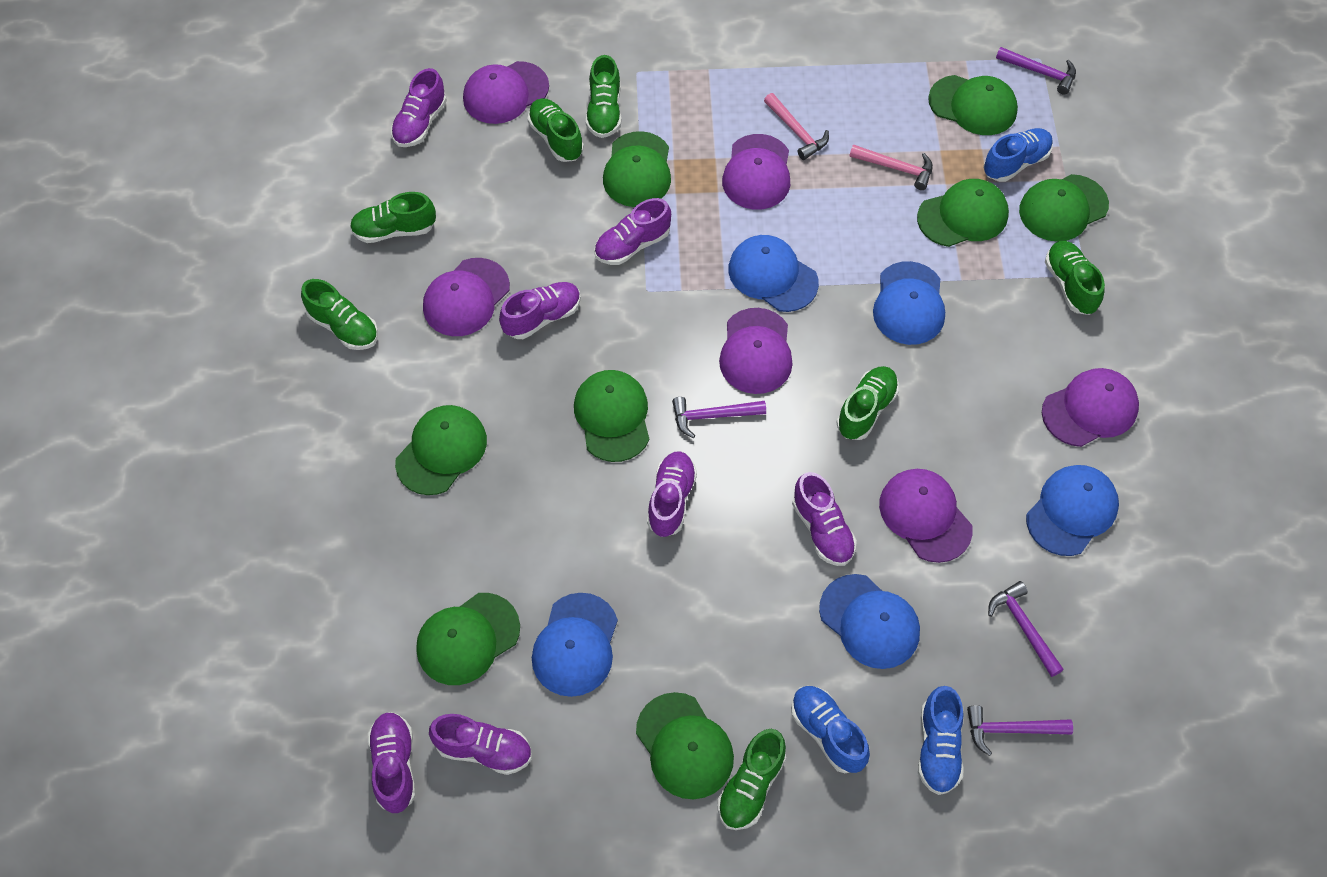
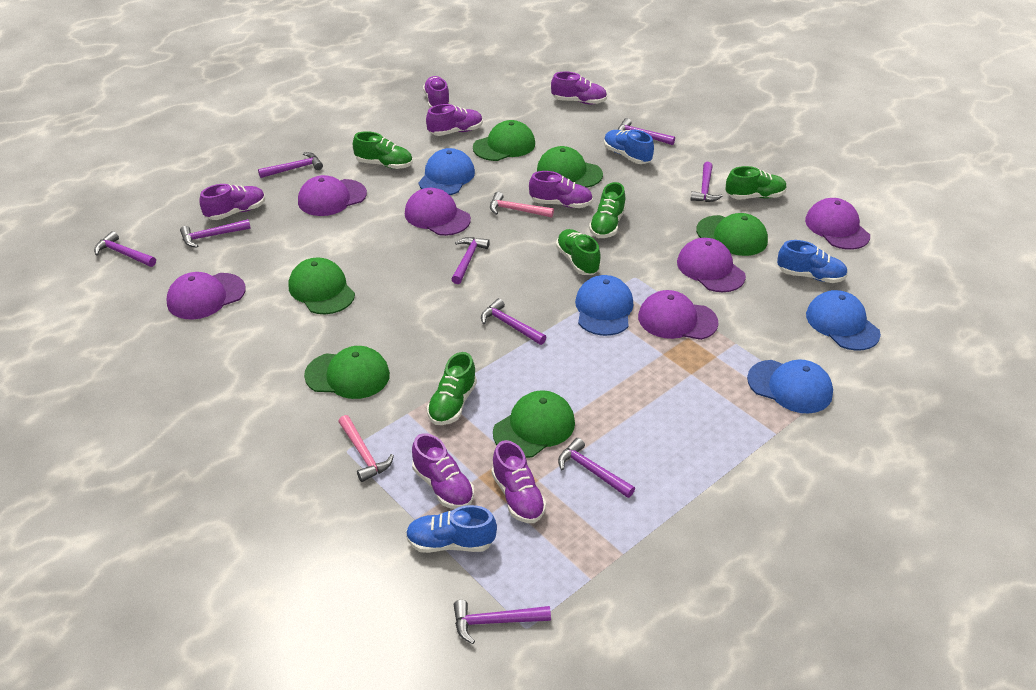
blue cap: [532,593,618,697] [728,235,819,312] [819,574,920,669] [873,261,945,345] [1026,465,1119,556] = 5 -> [418,148,475,195] [575,275,633,336] [747,360,833,413] [806,290,881,351] = 4
green cap: [395,405,487,495] [416,593,520,685] [574,370,649,462] [603,131,671,207] [636,692,734,799] [917,179,1009,247] [928,75,1018,135] [1019,174,1109,242] = 8 -> [289,258,355,314] [304,346,390,399] [473,120,535,161] [493,390,575,458] [537,146,603,188] [696,213,768,256] = 6
green shoe: [301,279,378,350] [350,192,436,243] [527,98,584,162] [586,55,621,138] [718,729,786,830] [836,366,899,440] [1045,241,1105,315] = 7 -> [353,131,413,169] [427,352,477,425] [556,229,601,275] [589,182,626,238] [725,166,787,200] = 5
purple hammer: [672,397,766,438] [967,705,1073,756] [988,581,1064,677] [996,47,1076,94] = 4 -> [94,231,156,267] [180,219,251,248] [258,152,323,178] [452,237,490,284] [454,600,551,644] [481,298,546,345] [558,438,635,498] [618,118,675,145] [690,162,723,202] = 9

